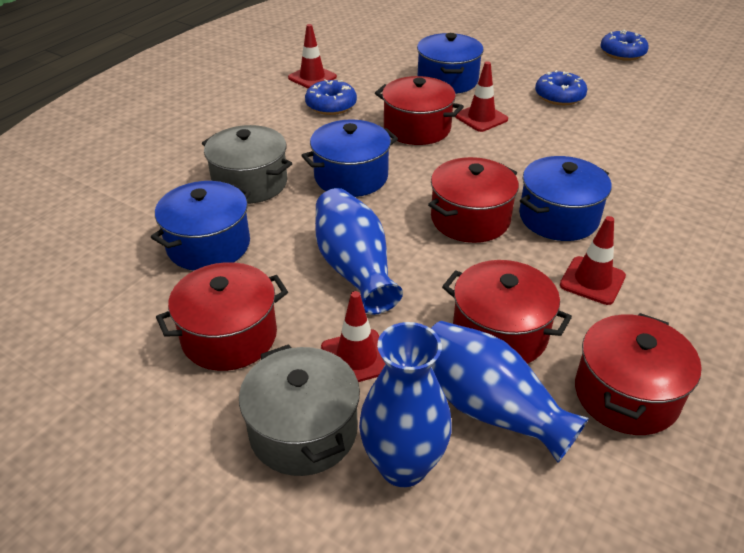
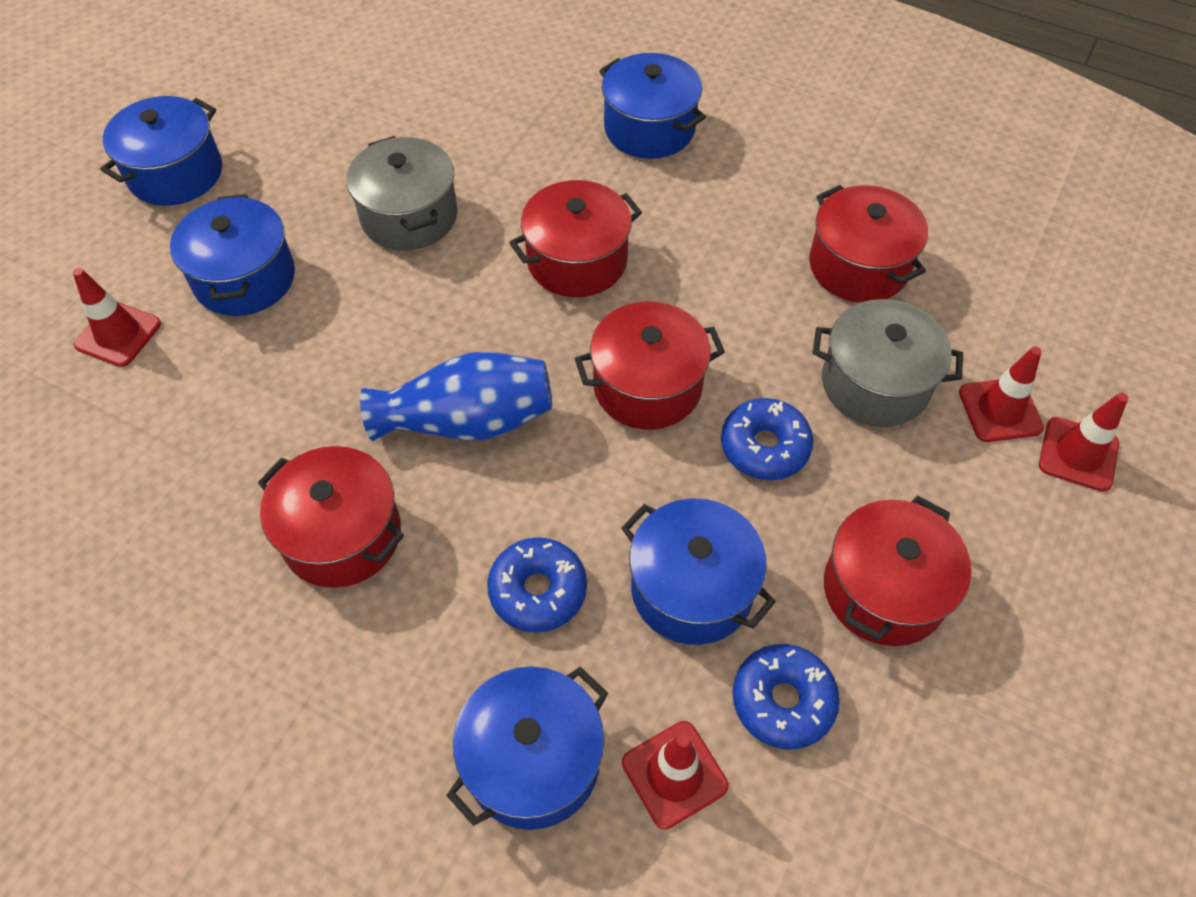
blue pot: [151,181,251,271] [301,120,398,197] [417,33,483,94] [519,156,612,241] = 4 -> [100,96,222,206] [170,194,295,316] [446,667,608,830] [599,53,706,159] [621,499,776,645] = 5
blue vase: [315,188,403,315] [359,322,452,487] [431,321,589,462] = 3 -> [360,352,552,441] = 1

